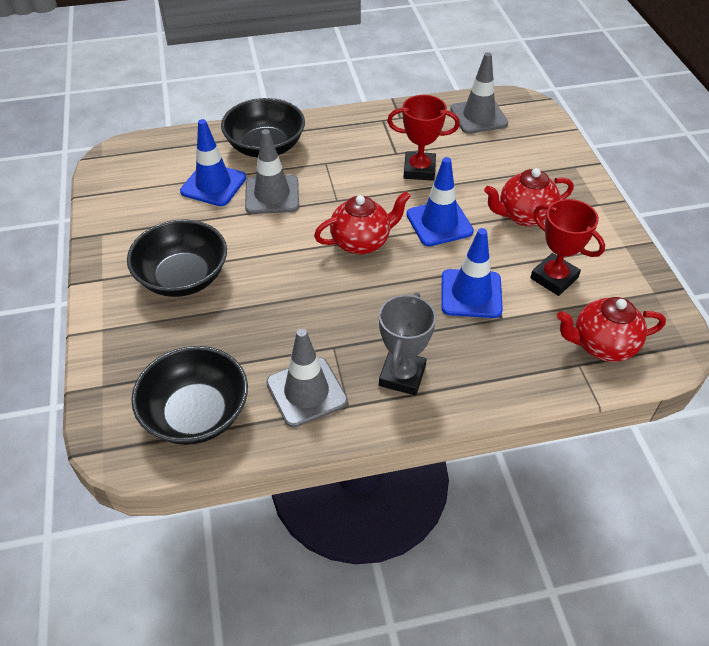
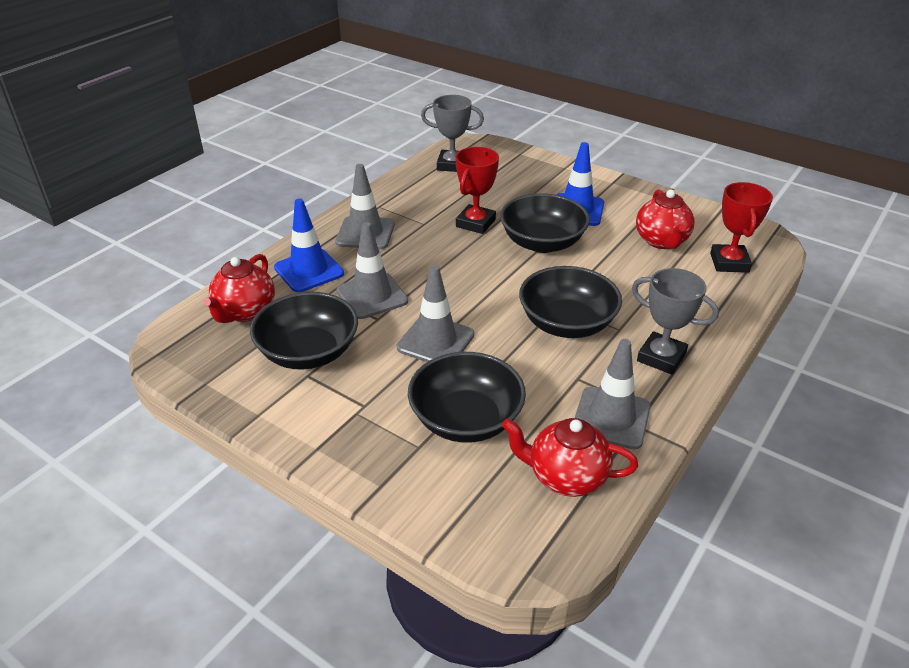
black bowl: [127,219,227,297] [131,346,248,445] [221,98,305,157] = 3 -> [250,292,358,370] [408,352,526,443] [500,193,590,253] [519,266,622,338] = 4
blue traffic cone: [180,119,246,206] [406,157,474,246] [441,228,503,318] = 3 -> [274,199,344,292] [557,142,604,226] = 2
grey traffic cone: [245,129,299,214] [266,328,348,427] [450,52,508,134] = 3 -> [335,164,395,249] [337,222,408,319] [397,265,474,362] [575,339,651,450] = 4
grey trophy: [379,293,436,395] = 1 -> [421,95,484,172] [632,268,719,375] = 2

